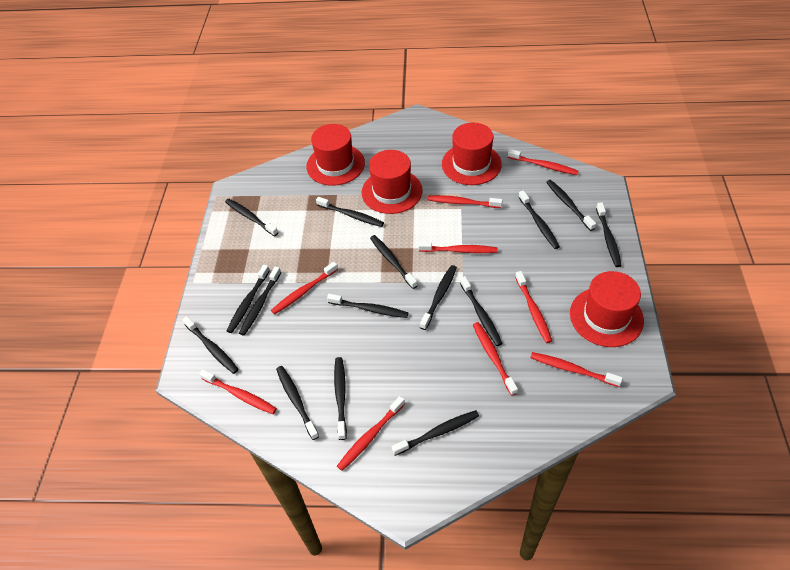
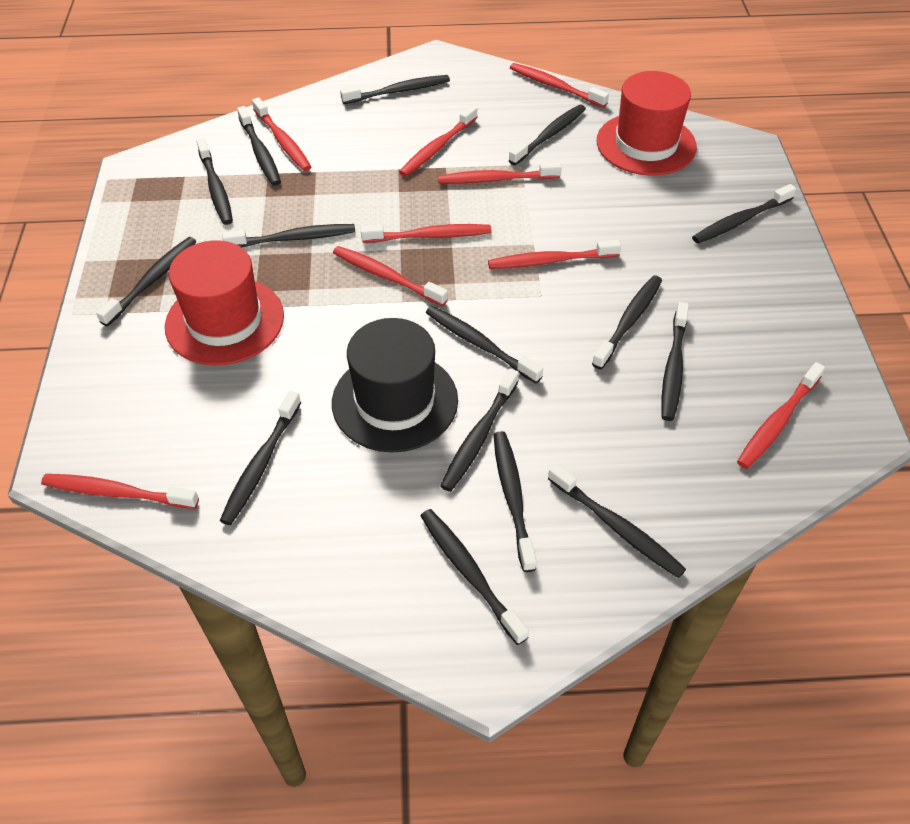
black hat: none = 0 -> [332,318,458,453] = 1
red hat: [306,124,365,186] [361,150,423,214] [442,123,502,185] [570,271,644,347] = 4 -> [165,240,284,365] [597,71,697,176] = 2

